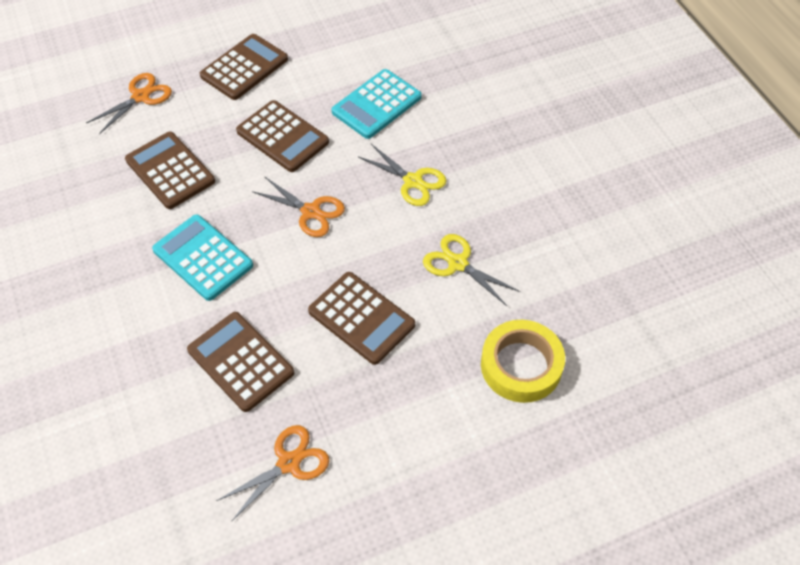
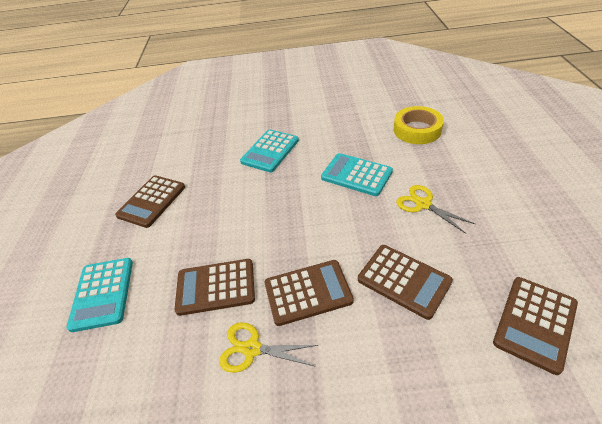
orange scissors: [86,73,172,134] [216,425,330,521] [252,176,345,237] = 3 -> none = 0
turquoise calculator: [152,214,253,301] [332,69,422,139] = 2 -> [67,258,133,332] [240,129,299,172] [321,153,393,196] = 3

